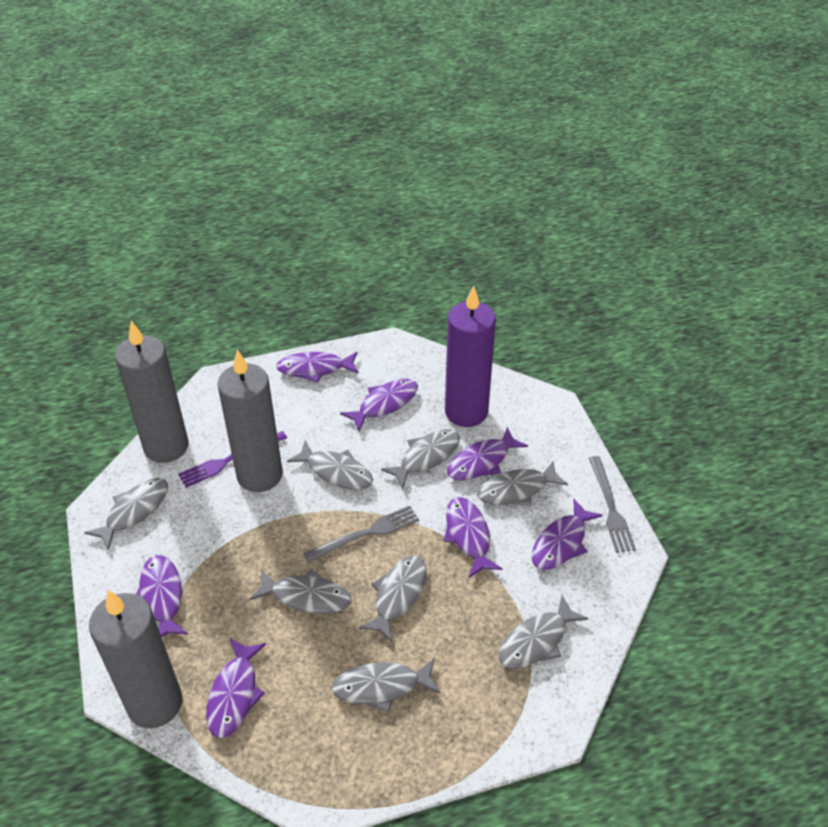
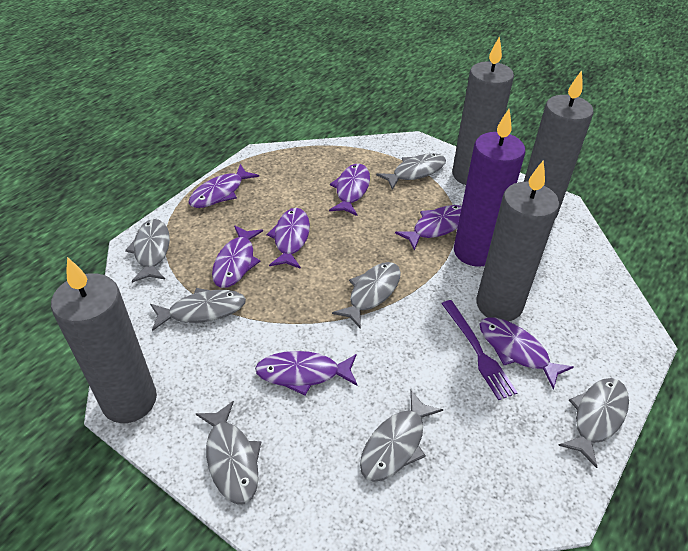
grey candle: [89,590,182,728] [115,321,189,463] [217,350,283,492] = 3 -> [51,257,157,423] [452,36,514,185] [476,160,559,321] [524,70,594,219] = 4
grey fish: [84,478,168,550] [250,569,351,614] [287,441,373,490] [332,659,441,712] [359,556,427,642] [381,429,460,489] [477,460,568,506] [499,595,589,669] = 8 -> [125,219,170,283] [150,288,246,331] [196,401,261,505] [332,262,401,329] [360,390,443,482] [376,153,446,190] [558,378,629,468] = 7
grey fork: [303,506,419,563] [589,456,636,553] = 2 -> none = 0

